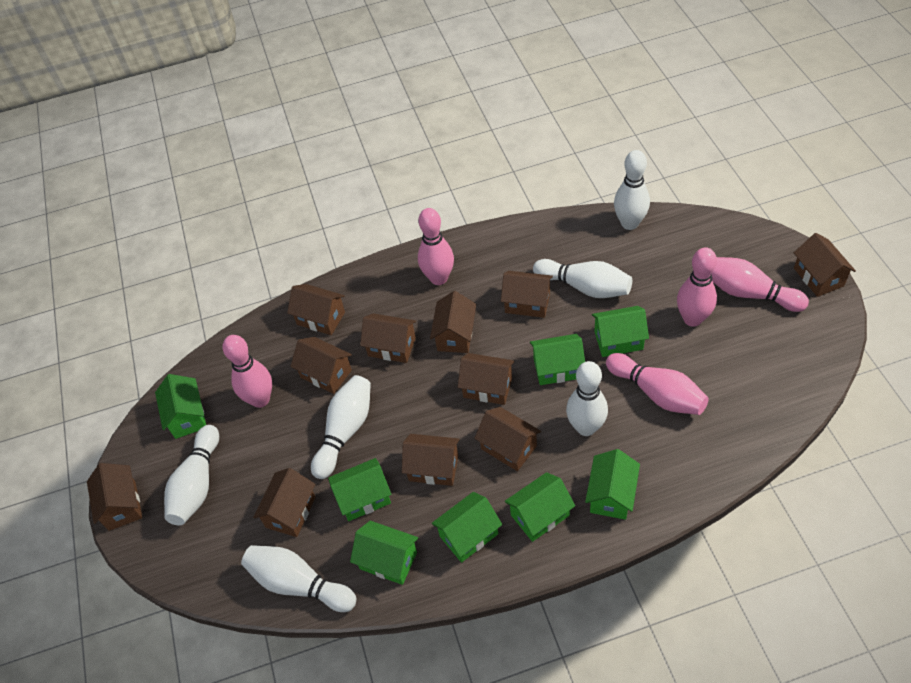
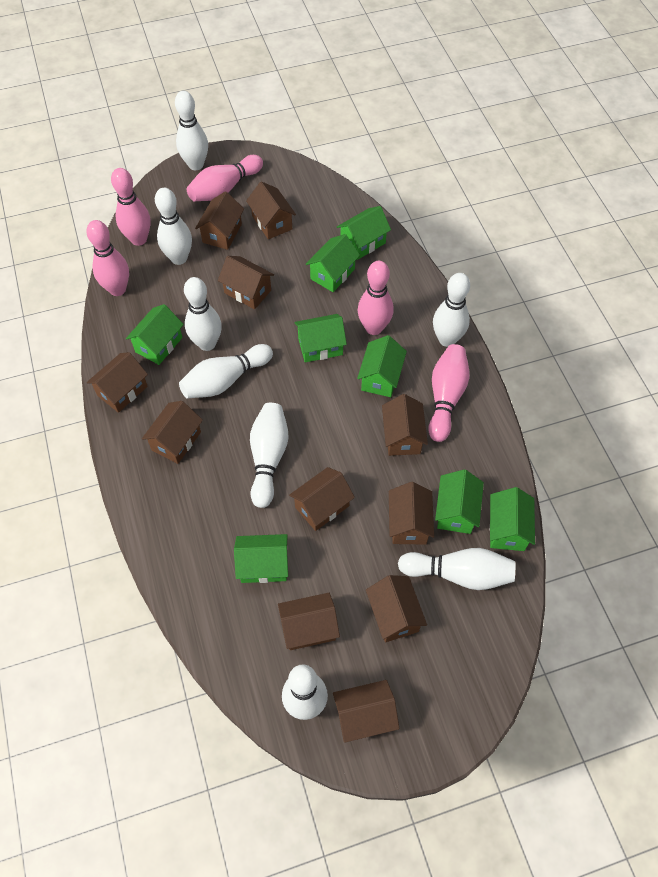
white bowling pin: [164,425,219,525] [241,545,356,612] [311,375,371,479] [533,259,632,298] [566,361,608,436] [614,150,650,230] = 6 -> [155,188,192,265] [175,91,208,170] [179,344,273,398] [184,277,222,351] [250,403,289,508] [282,664,328,720] [398,548,515,590] [433,273,470,347] = 8

